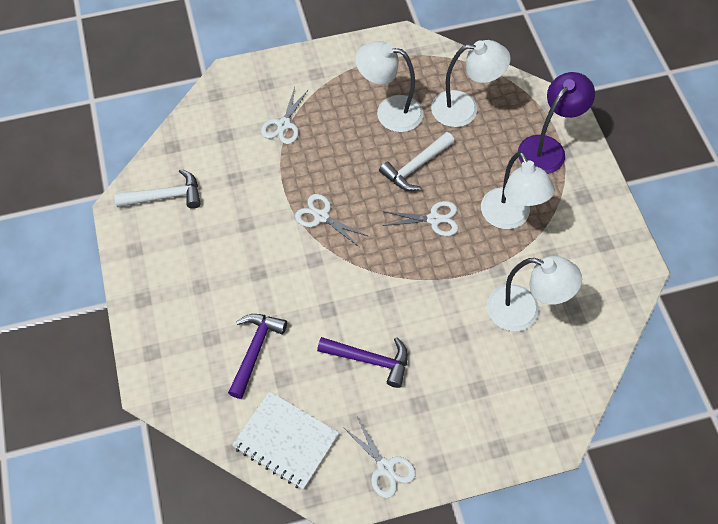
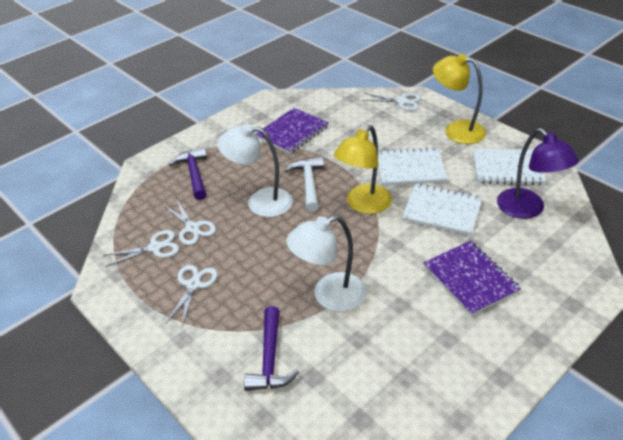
purple notebook: none = 0 -> [256,108,329,154] [423,241,521,316] = 2
white hammer: [115,169,201,209] [379,132,455,191] = 2 -> [285,157,324,212] = 1
white lamp: [355,41,423,132] [431,40,510,127] [481,152,555,229] [487,256,582,331] = 4 -> [217,124,293,217] [286,215,366,312] = 2
white notebook: [232,391,339,490] = 1 -> [378,147,448,186] [402,184,483,236] [473,149,546,185] = 3
yellow lamp: none = 0 -> [334,125,392,214] [433,54,486,144] = 2

